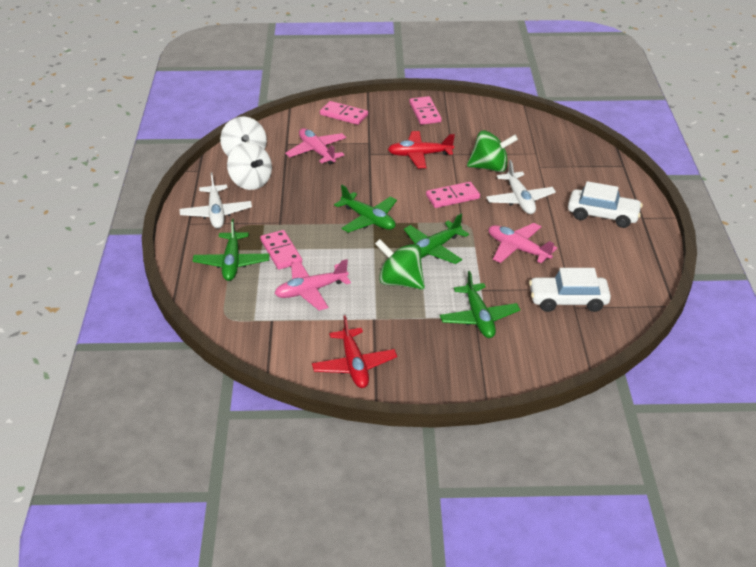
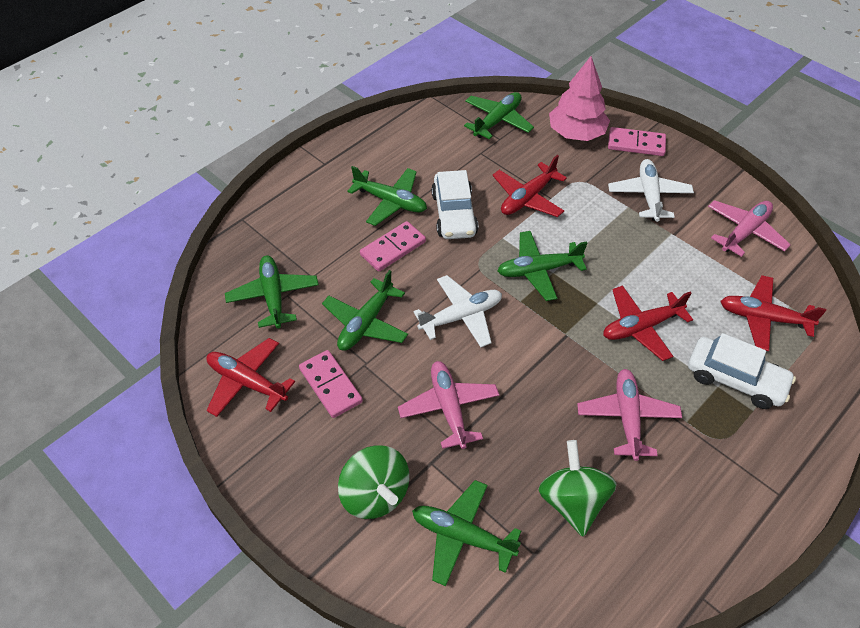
green plane: [193,219,270,281] [334,185,397,233] [404,214,469,264] [440,271,520,338] = 4 -> [225,256,319,328] [322,270,408,351] [347,166,427,226] [412,480,521,586] [464,92,534,139] [497,231,587,301] = 6
pink domino: [260,230,302,270] [320,101,368,125] [409,96,442,125] [426,182,480,208] = 4 -> [299,350,363,418] [360,221,426,272] [608,127,666,156] = 3
pink tree: none = 0 -> [549,56,610,141] = 1
red plane: [312,315,397,388] [388,131,455,168] = 2 -> [206,338,295,417] [492,155,567,217] [603,285,693,361] [720,275,826,351] = 4
white spinning top: [220,117,267,157] [227,142,272,190] = 2 -> none = 0

